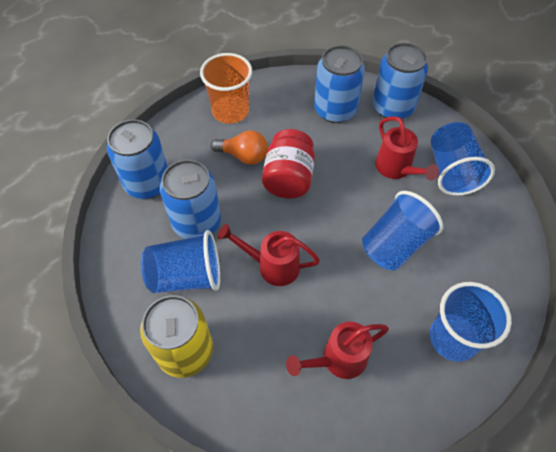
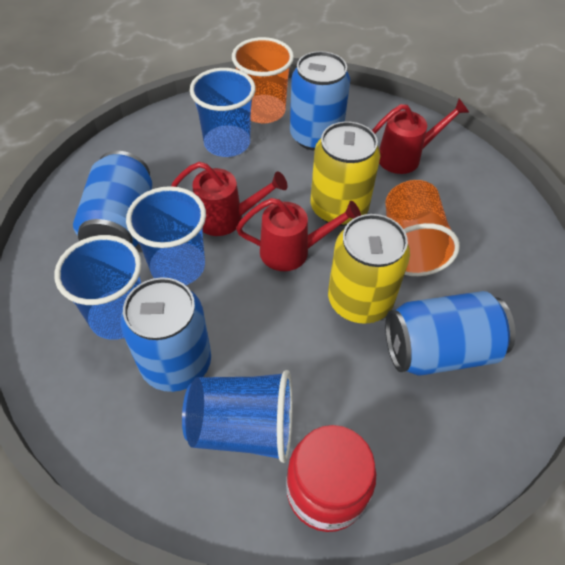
orange cup: [200,53,252,123] = 1 -> [232,37,294,123] [385,180,460,276] = 2
orange light bulb: [211,130,268,165] = 1 -> none = 0
yellow can: [140,295,213,378] = 1 -> [311,121,381,226] [328,214,410,324] = 2

